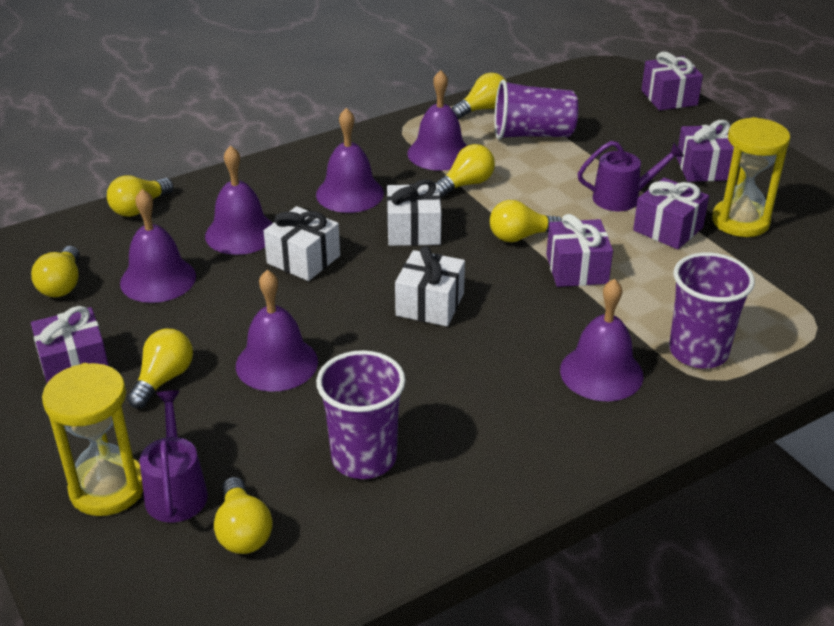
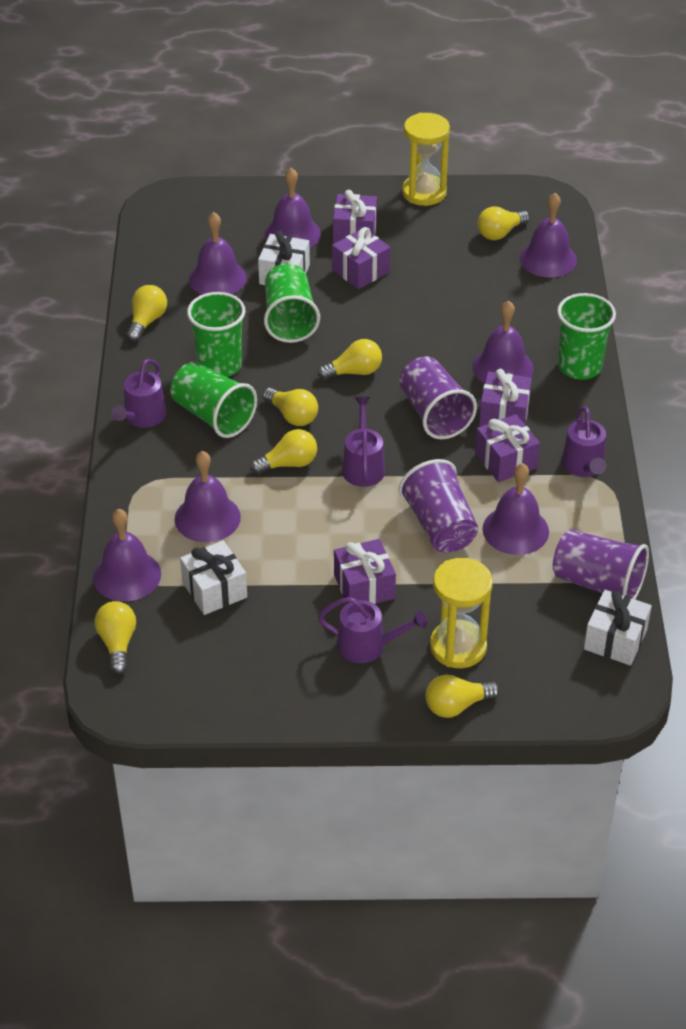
green cup: none = 0 -> [170,361,257,438] [187,292,245,377] [264,263,320,343] [557,293,616,380] = 4
purple bell: [120,189,196,303] [205,146,273,255] [236,270,318,392] [316,108,384,213] [407,70,467,171] [560,279,644,401] = 6 -> [93,509,161,601] [175,451,241,542] [189,212,247,295] [265,168,321,248] [472,301,533,383] [482,463,549,555] [520,193,577,278] = 7
purple watering can: [139,390,208,523] [577,141,684,211] = 2 -> [112,359,167,428] [318,597,427,663] [342,397,385,487] [562,406,606,477] = 4

